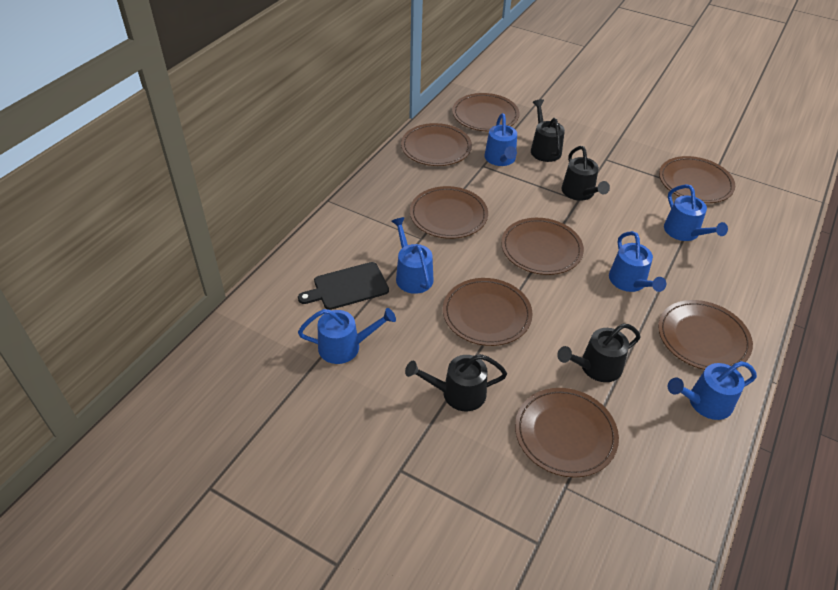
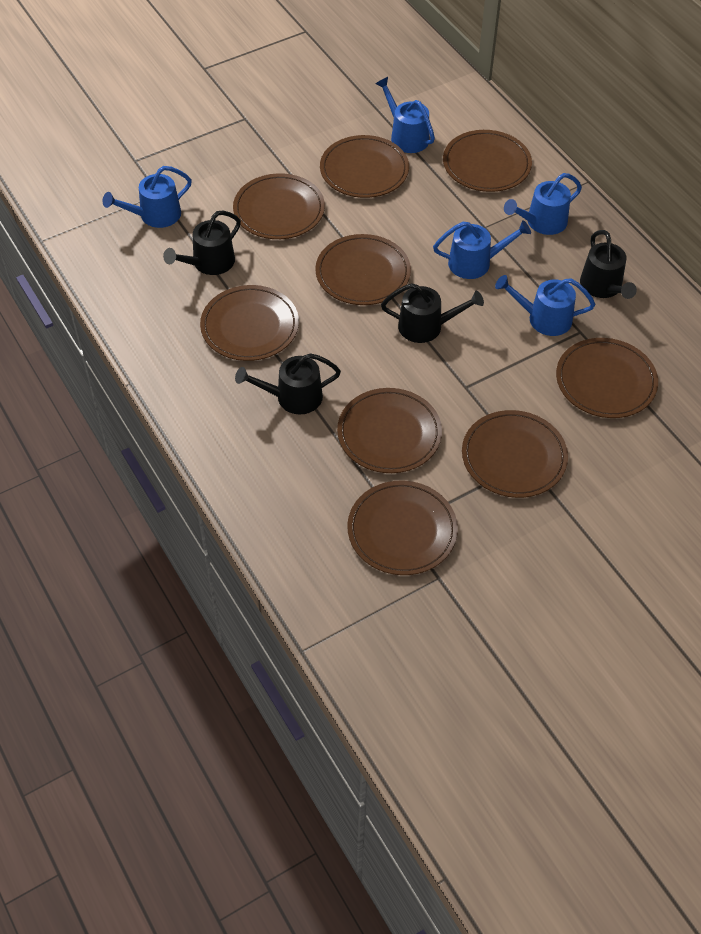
black cutting board: [298,262,389,310] = 1 -> none = 0
blue watering can: [298,308,396,364] [392,217,434,294] [485,113,517,166] [609,231,666,292] [664,184,728,241] [668,361,757,420] = 6 -> [103,166,192,228] [375,77,435,153] [433,220,531,279] [495,275,595,336] [504,173,582,235] = 5
brown plate: [401,123,472,166] [410,186,488,239] [443,278,533,346] [452,93,519,131] [501,218,584,275] [515,388,619,477] [658,300,753,370] [659,156,735,203] = 8 -> [200,285,299,361] [233,173,325,239] [315,234,411,305] [320,135,409,198] [337,388,442,473] [347,481,458,575] [443,130,532,192] [462,410,568,498] [556,338,658,418] = 9

